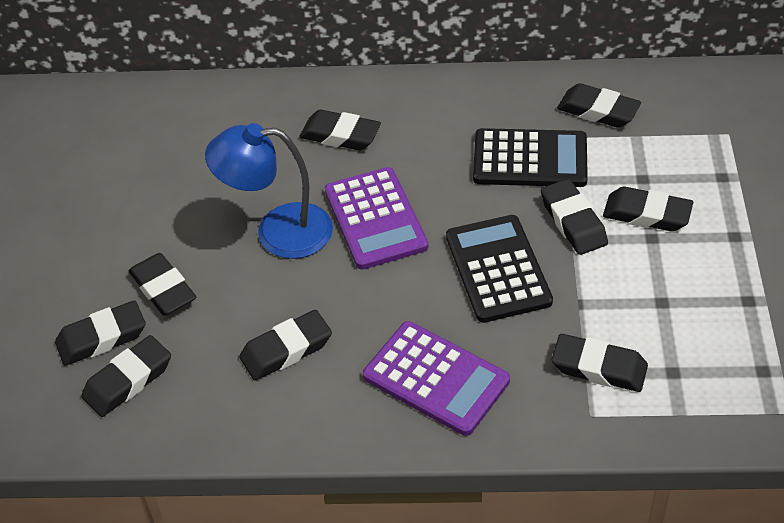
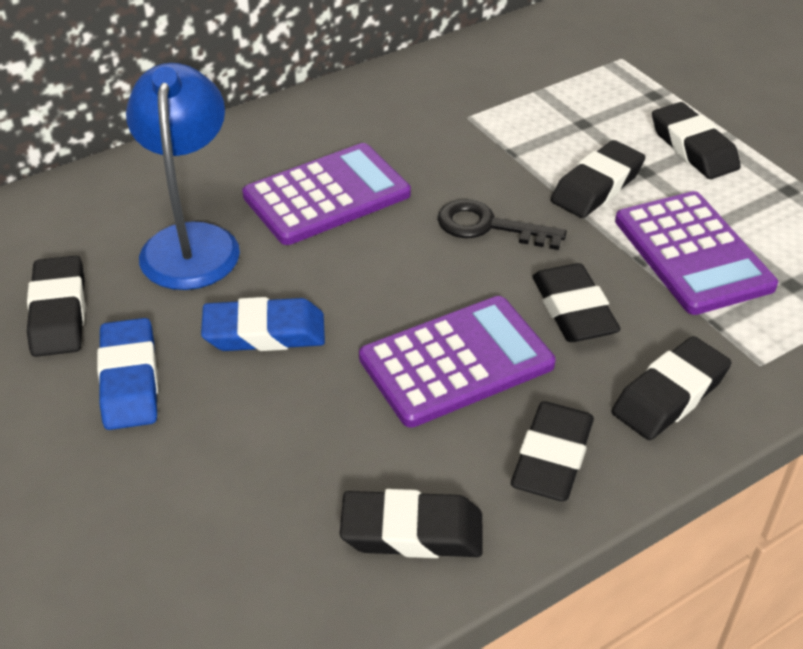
black calculator: [446,215,553,323] [473,128,588,187] = 2 -> none = 0
black eraser: [55,300,146,366] [81,335,171,417] [129,253,196,316] [239,310,332,380] [299,110,381,150] [541,179,608,255] [552,334,648,392] [557,83,641,128] [603,187,693,232] = 9 -> [27,256,85,357] [340,489,483,558] [511,401,594,501] [532,263,621,342] [551,140,645,218] [612,336,732,440] [652,102,741,179] = 7
black key: none = 0 -> [438,199,567,250] = 1
blue eraser: none = 0 -> [97,318,158,430] [201,297,325,351] = 2
purple calculator: [325,167,428,269] [363,321,510,436] = 2 -> [242,143,411,245] [359,296,556,428] [615,191,778,315] = 3

